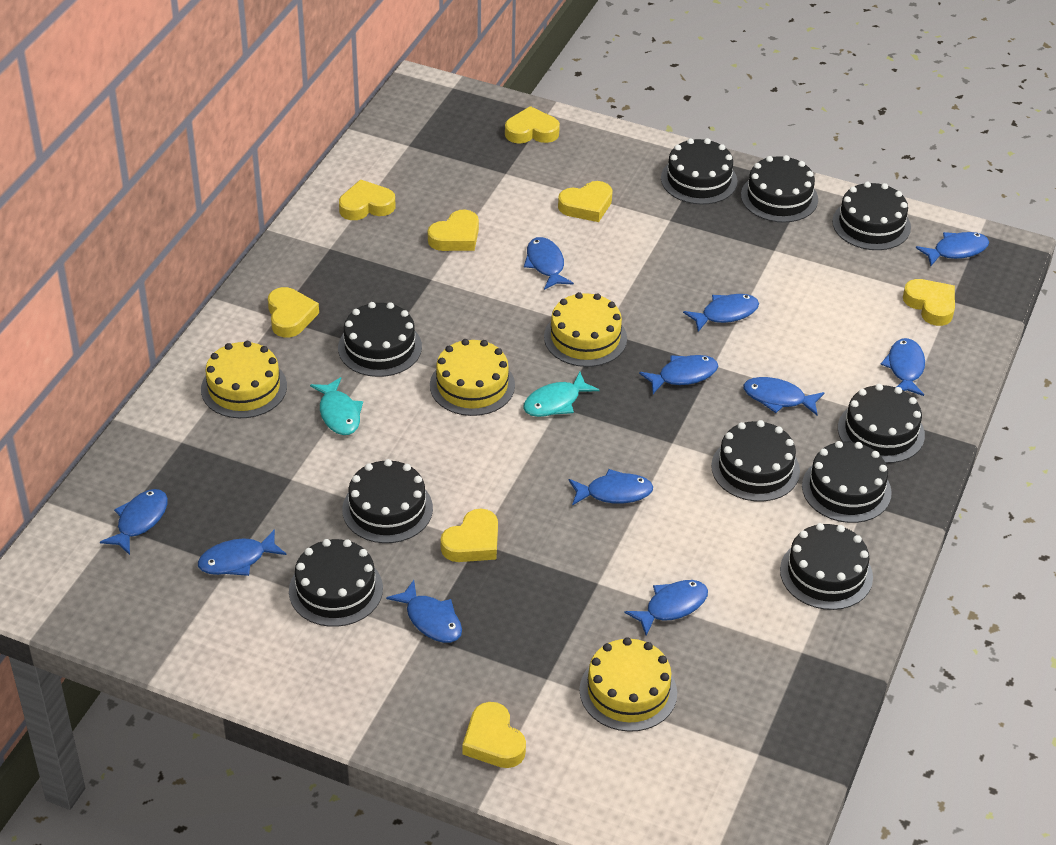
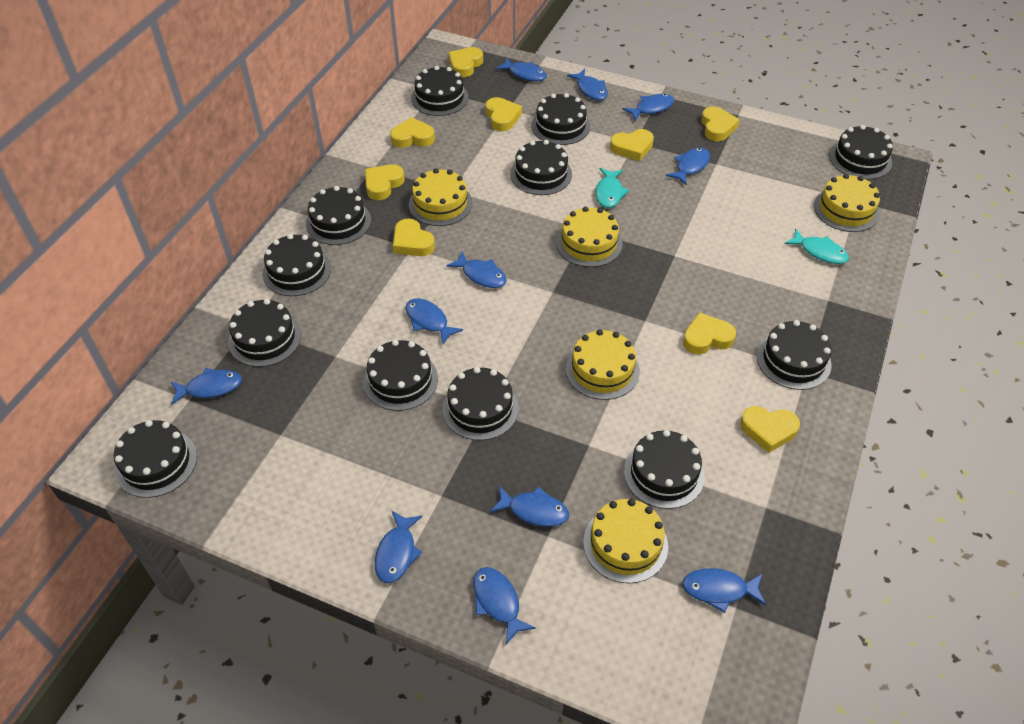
black cake: [289,539,383,627] [338,302,422,377] [342,459,433,543] [661,138,737,204] [711,420,800,502] [741,155,818,223] [780,523,873,610] [802,441,892,523] [832,182,911,250] [838,384,925,463] = 10 -> [113,420,197,498] [228,299,301,367] [262,234,331,296] [306,186,371,245] [363,340,438,411] [411,66,469,116] [442,367,519,440] [510,140,572,195] [531,93,590,145] [624,430,705,509] [757,320,832,390] [829,125,893,180] = 12
yellow cake: [201,341,287,418] [430,339,515,416] [544,292,627,367] [579,637,677,732] = 4 -> [409,168,473,226] [556,207,623,267] [566,329,640,400] [583,499,668,583] [814,174,880,232] = 5
yellow heart: [268,287,319,337] [339,180,396,220] [428,209,479,251] [441,509,498,562] [462,702,526,768] [505,106,560,144] [558,181,613,222] [903,279,955,326] = 8 -> [365,164,404,200] [390,117,435,148] [393,219,435,256] [448,47,483,77] [485,97,522,131] [610,129,654,161] [683,312,736,354] [701,106,740,141] [740,406,800,453] = 9

